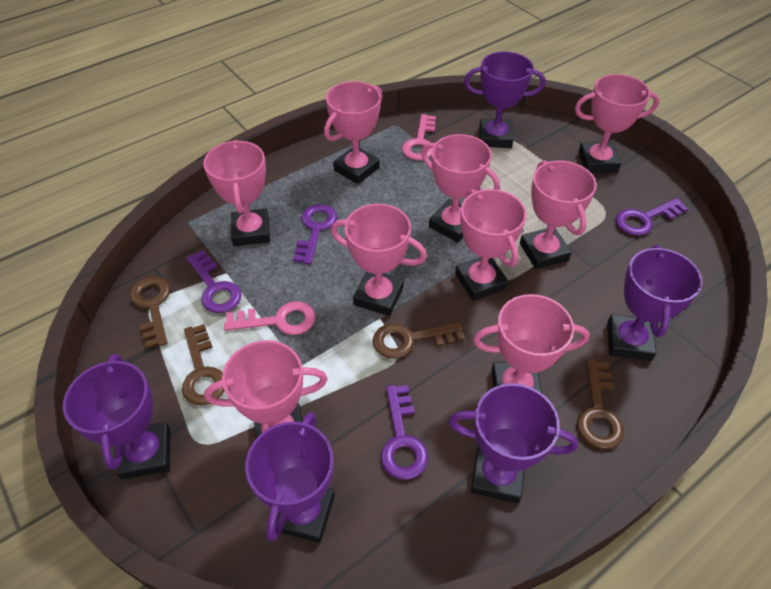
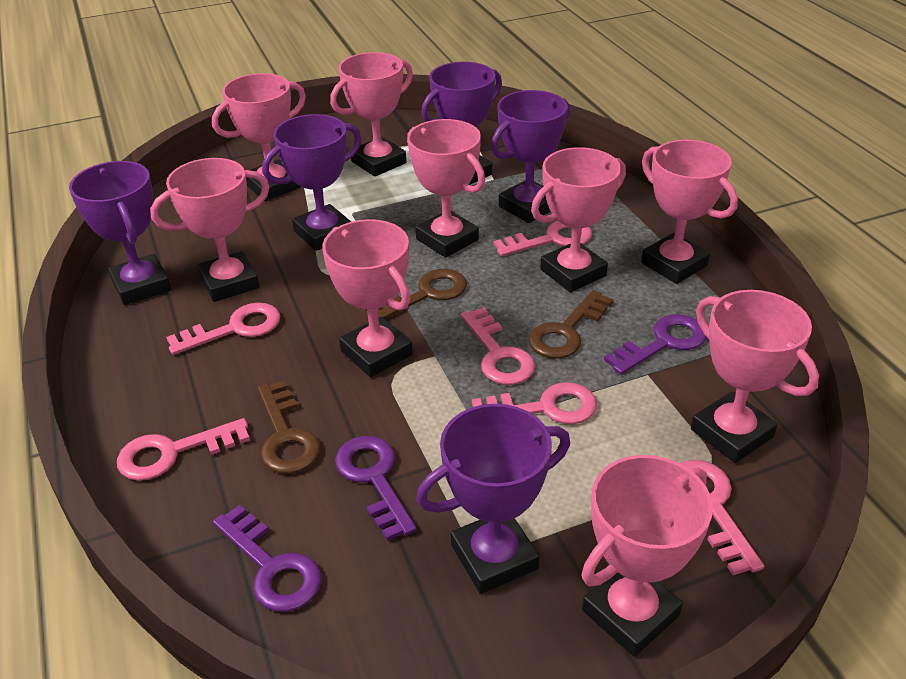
brown key: [130,276,170,349] [182,324,225,405] [373,322,465,359] [577,359,624,449] = 4 -> [258,380,320,474] [365,269,467,319] [528,290,613,359] = 3
pink key: [224,301,316,335] [402,114,436,160] = 2 -> [117,418,250,481] [166,303,280,355] [461,307,535,385] [472,382,597,424] [493,221,592,257] [680,460,764,575] = 6
purple key: [186,250,242,313] [293,204,337,265] [381,385,428,480] [616,198,688,236] = 4 -> [213,504,321,612] [335,436,417,541] [604,314,707,375] = 3

